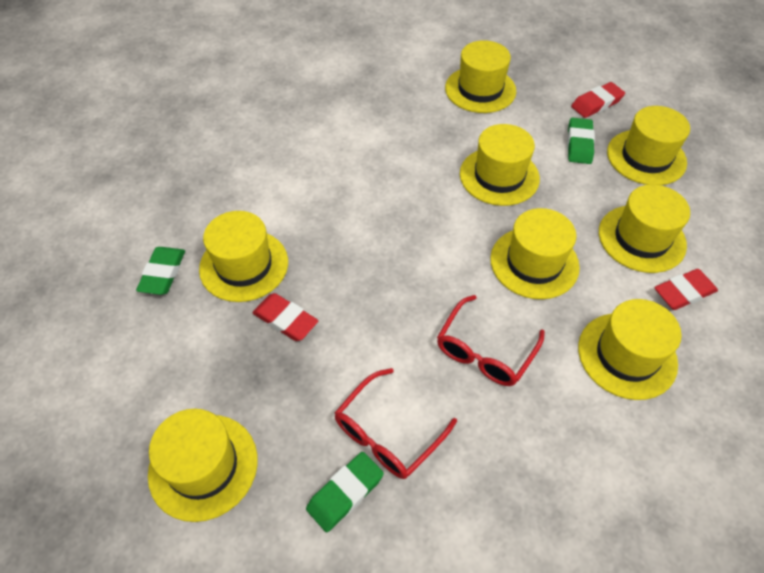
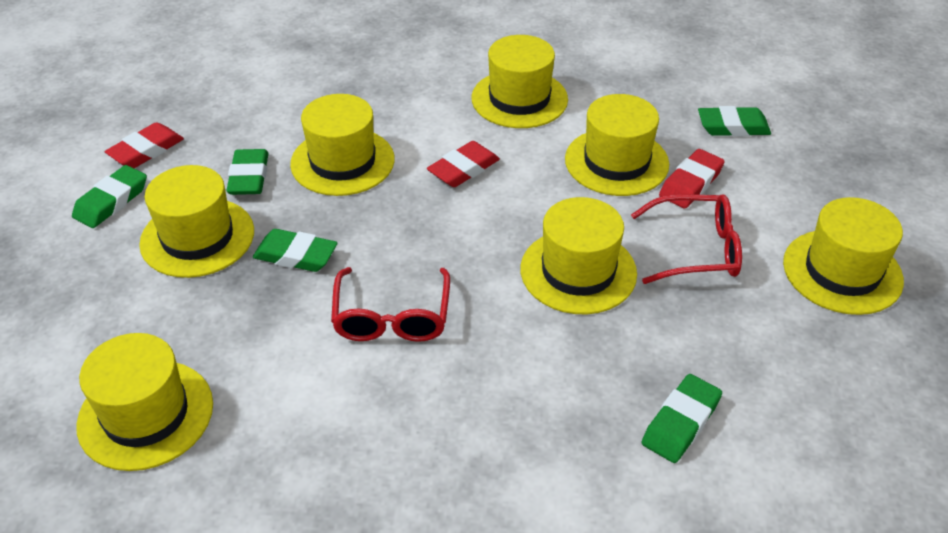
green eraser: [136,247,185,295] [306,452,384,532] [567,118,595,164] = 3 -> [72,165,147,228] [226,149,269,195] [253,229,338,272] [642,374,722,463] [698,106,771,136] = 5
yellow hat: [148,409,258,522] [199,211,288,302] [445,40,516,113] [460,124,540,206] [490,208,580,299] [578,299,682,400] [599,185,690,273] [607,106,690,185] = 8 -> [76,333,213,471] [139,165,254,278] [290,94,395,196] [472,35,568,128] [520,197,637,314] [565,94,669,196] [783,197,904,315] = 7

